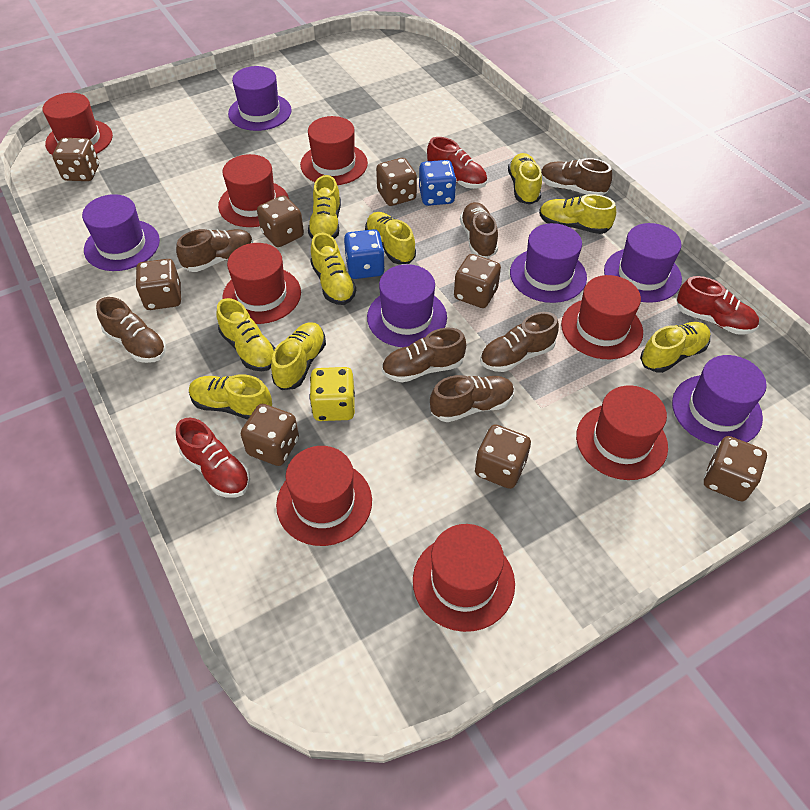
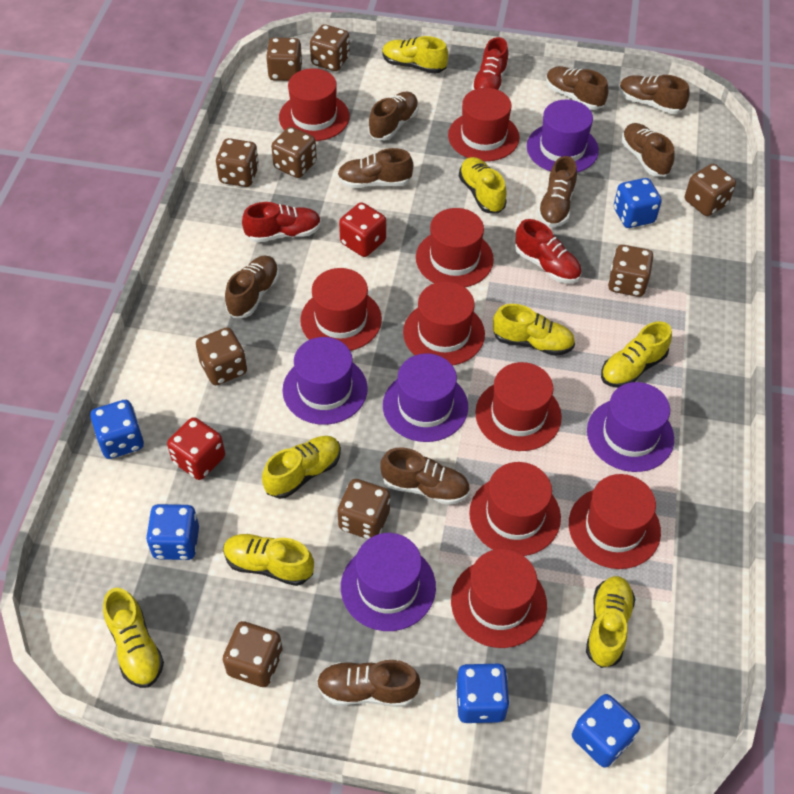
blue dice: [344,229,385,279] [419,160,456,206] = 2 -> [90,400,144,459] [146,504,199,560] [456,663,510,723] [572,694,640,768] [614,178,662,228] = 5
brown dice: [53,138,99,181] [136,259,181,310] [241,404,299,466] [257,195,304,247] [376,158,417,206] [454,254,501,308] [475,425,531,489] [704,436,767,501] = 8 -> [196,327,247,385] [216,138,259,187] [223,621,283,687] [266,38,302,81] [271,127,317,178] [310,24,350,71] [338,479,390,539] [608,245,654,297] [685,164,736,216] = 9
brown shoe: [96,297,166,363] [176,229,253,272] [382,328,466,382] [430,375,514,422] [460,202,498,258] [480,312,559,372] [541,158,612,196] = 7 -> [225,256,279,318] [317,660,420,707] [337,148,413,188] [368,92,419,141] [380,447,470,505] [537,156,577,227] [546,66,608,110] [619,75,690,114] [622,123,675,177] = 9
purple hat: [82,194,160,271] [228,66,292,131] [367,264,447,347] [510,223,587,303] [604,223,682,303] [672,355,767,446] = 6 -> [282,337,368,425] [341,533,436,631] [383,353,468,442] [527,100,599,173] [587,382,674,472] = 5
red dice: none = 0 -> [167,417,225,480] [339,202,386,257] = 2
red hat: [43,93,113,155] [218,154,289,227] [222,243,301,324] [276,446,372,546] [300,116,368,185] [413,524,515,632] [561,275,643,359] [576,385,668,480] = 8 -> [279,68,350,141] [300,268,382,351] [403,281,485,366] [416,208,494,287] [448,88,520,161] [451,549,547,648] [469,462,561,556] [475,362,562,451] [569,474,661,569] = 9
yellow dice: [309,367,355,421] = 1 -> none = 0
yellow shoe: [189,374,272,419] [216,298,275,371] [271,322,326,390] [308,175,341,239] [310,233,356,305] [365,212,416,264] [508,153,542,205] [539,194,616,234] [640,322,710,373] = 9 -> [103,588,164,688] [223,534,314,586] [262,436,341,499] [382,36,448,74] [459,157,507,214] [493,304,575,356] [586,576,635,668] [601,321,672,388] = 8

